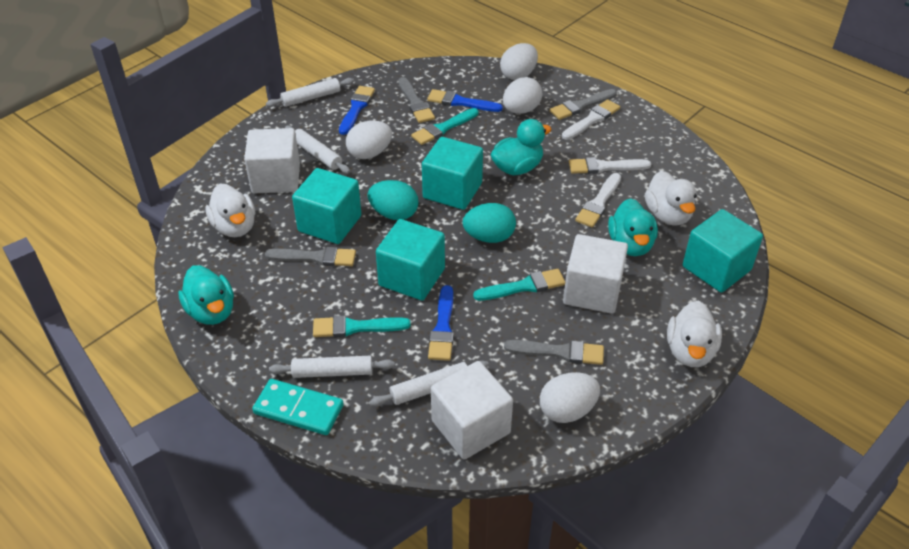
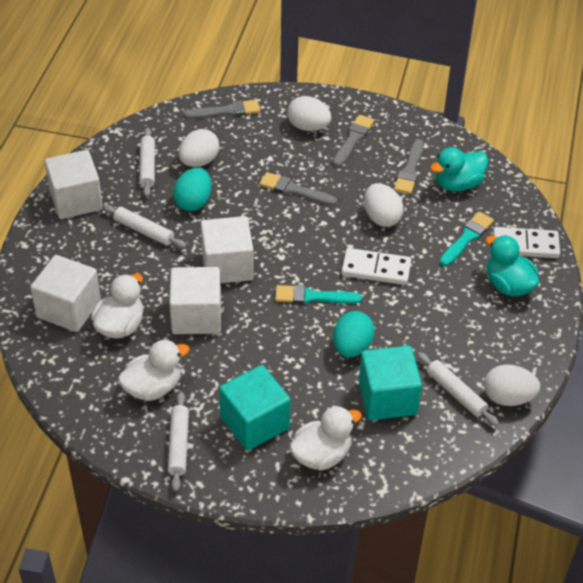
blue brush: [339,86,375,135] [427,89,503,112] [428,285,454,361] = 3 -> none = 0
turquoise brush: [313,315,411,337] [411,108,479,145] [473,269,565,301] = 3 -> [275,285,362,304] [440,212,494,266] = 2
turquoise cube: [292,168,361,244] [376,219,445,301] [422,137,483,210] [683,209,763,293] = 4 -> [219,365,291,451] [359,346,422,420] = 2
turquoise domino: [252,379,344,435] = 1 -> none = 0
turquoise duck: [178,265,234,325] [491,119,551,175] [608,198,658,256] = 3 -> [430,147,488,191] [486,235,539,297] = 2
white brush: [562,99,620,140] [569,157,651,174] [575,173,621,227] = 3 -> none = 0
white cube: [244,128,300,194] [431,361,513,460] [563,234,628,314] = 3 -> [30,255,101,332] [45,150,103,219] [169,267,221,334] [201,216,254,283] = 4
white domino: none = 0 -> [341,248,411,285] [493,227,560,258] = 2

